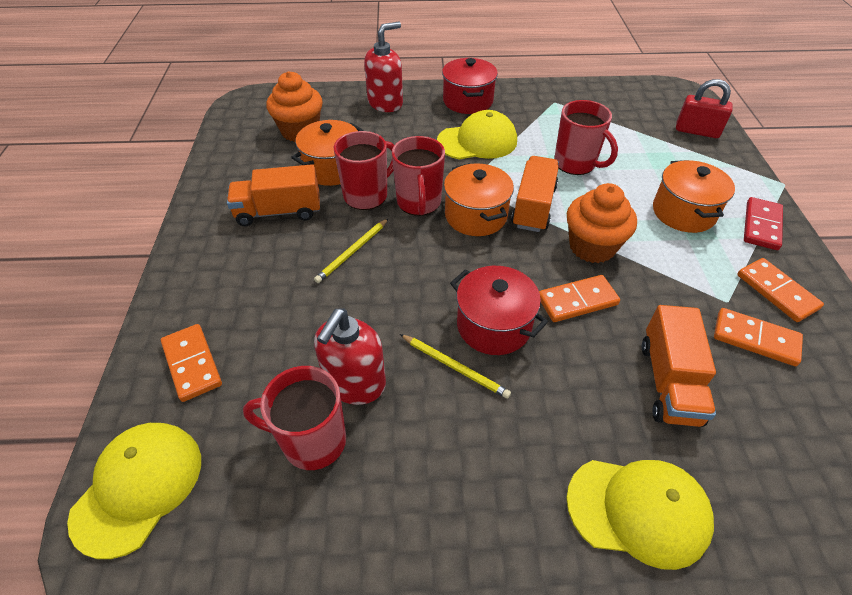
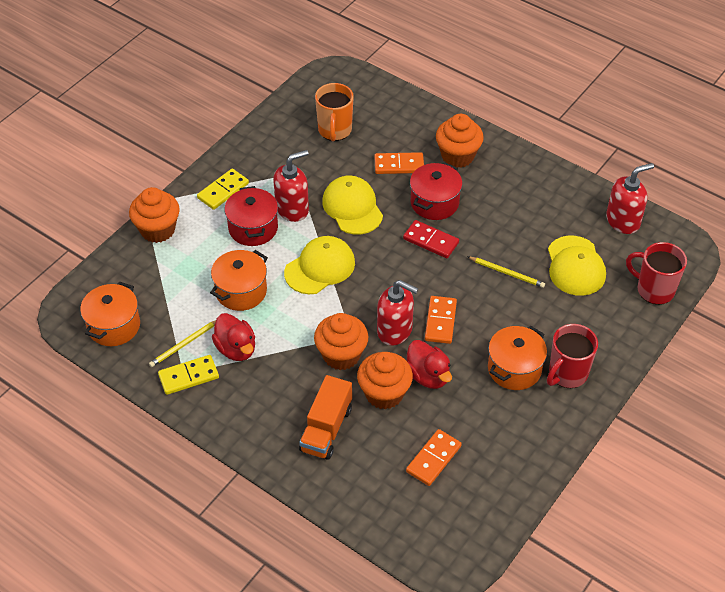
orange cupcake: [266,71,323,142] [567,183,637,263] = 2 -> [129,187,180,243] [314,313,368,370] [357,352,413,409] [436,114,484,168] = 4
orange domino: [161,324,222,402] [539,275,620,322] [714,308,803,366] [737,258,824,322] = 4 -> [374,152,424,174] [406,429,462,486] [425,296,457,344] = 3
orange mug: none = 0 -> [315,83,354,141] = 1
orange truck: [227,164,320,226] [511,156,559,232] [642,305,716,427] = 3 -> [299,375,352,460] = 1
red duck: none = 0 -> [212,313,255,361] [407,340,452,389] = 2
red mug: [243,366,346,470] [334,131,394,210] [392,136,445,216] [554,100,618,175] = 4 -> [547,324,598,388] [626,242,687,305] = 2
red padlock: [676,79,733,138] = 1 -> none = 0
red soap dispenser: [314,308,386,405] [364,22,403,112] = 2 -> [273,150,309,222] [377,280,418,346] [606,163,654,234] = 3
yellow domino: none = 0 -> [158,355,219,395] [197,169,249,210] = 2

